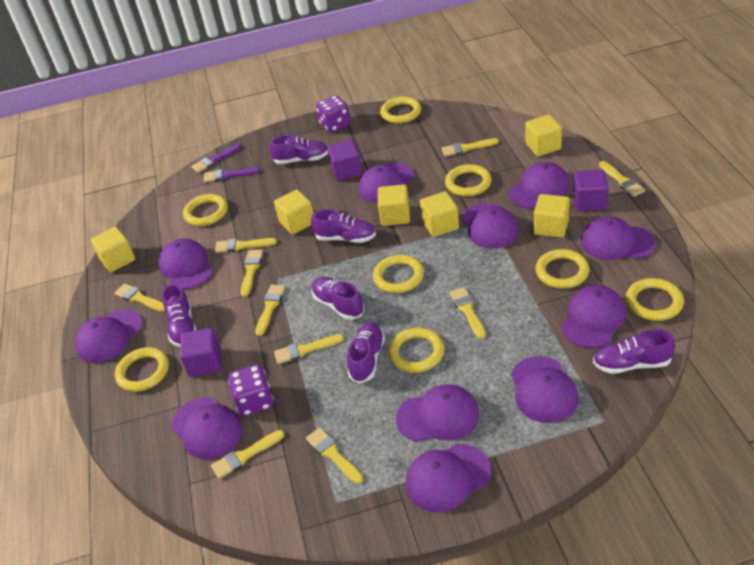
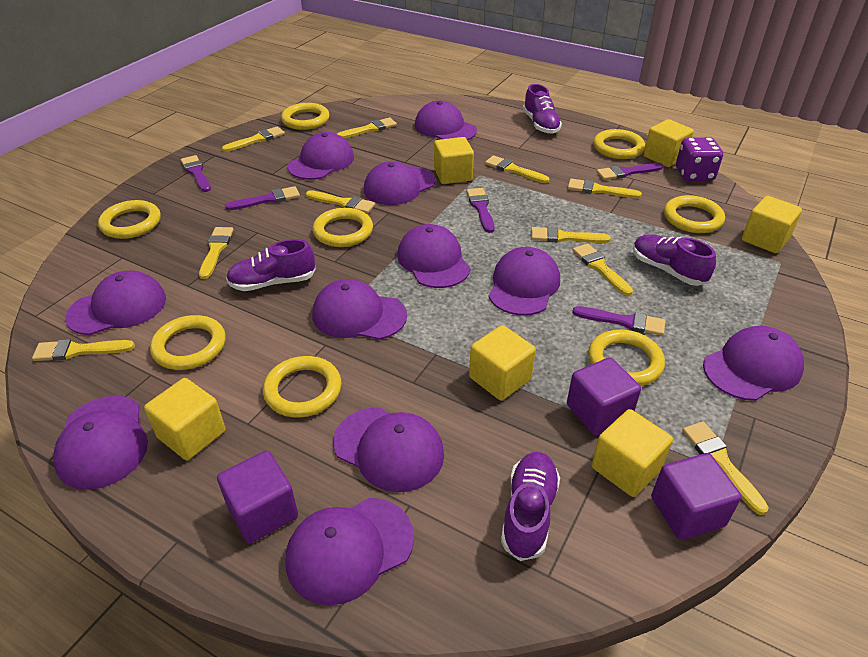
purple brush: [191,144,241,173] [204,168,260,182] = 2 -> [181,155,211,192] [225,186,300,210] [466,188,494,233] [572,306,665,336] [596,163,663,180] = 5
purple dice: [228,364,274,416] [316,95,351,133] = 2 -> [676,137,723,181] = 1
purple shoe: [162,284,197,347] [269,135,328,164] [311,209,376,243] [311,277,365,320] [347,322,385,384] [593,329,675,374] = 6 -> [226,239,316,291] [501,452,560,561] [523,84,562,134] [633,234,716,286] = 4

